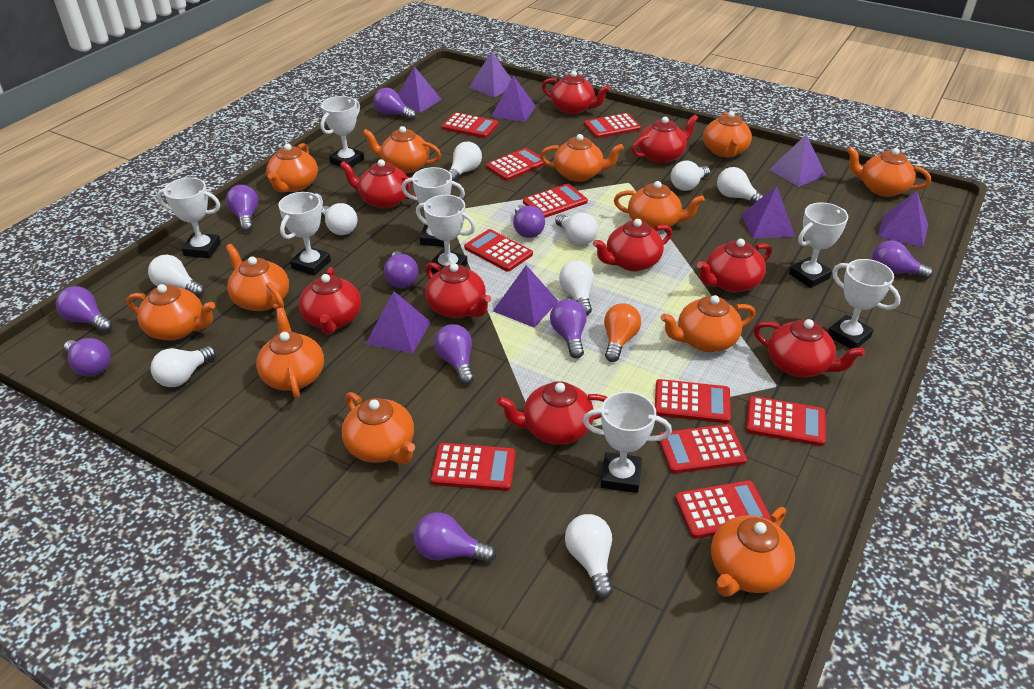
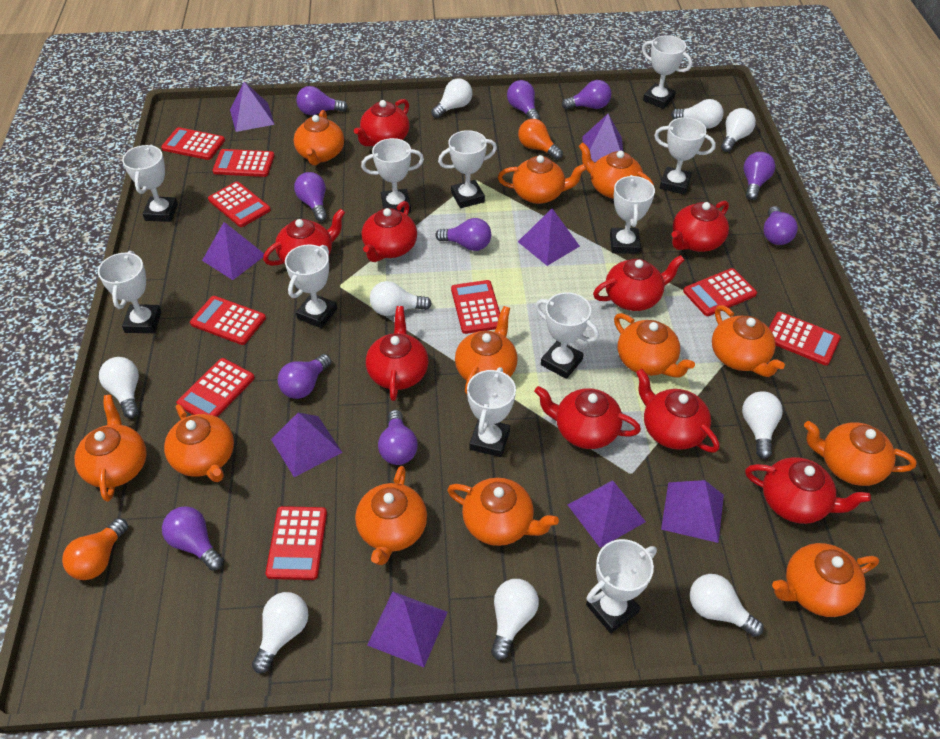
orange light bulb: [604,303,641,362] = 1 -> [62,518,128,580] [518,119,563,160] = 2
red calculator: [431,443,516,491] [442,112,498,138] [464,229,533,272] [486,148,546,181] [523,184,588,218] [584,113,641,138] [655,379,731,423] [658,424,747,473] [675,480,771,539] [746,396,826,446] = 10 -> [161,127,225,160] [176,358,255,417] [190,296,266,345] [208,181,271,227] [213,149,275,177] [266,506,327,580] [451,280,500,334] [683,268,757,316] [769,312,841,365] = 9
white trophy: [157,177,221,258] [278,192,331,276] [320,96,364,167] [401,167,465,247] [416,195,476,273] [583,392,672,493] [789,202,848,288] [828,259,901,349] = 8 -> [98,251,161,333] [122,144,178,222] [285,244,337,328] [361,138,424,213] [438,130,497,208] [467,367,516,457] [535,292,599,379] [586,539,657,633] [610,175,655,254] [642,35,692,109] [654,117,716,195] = 11

